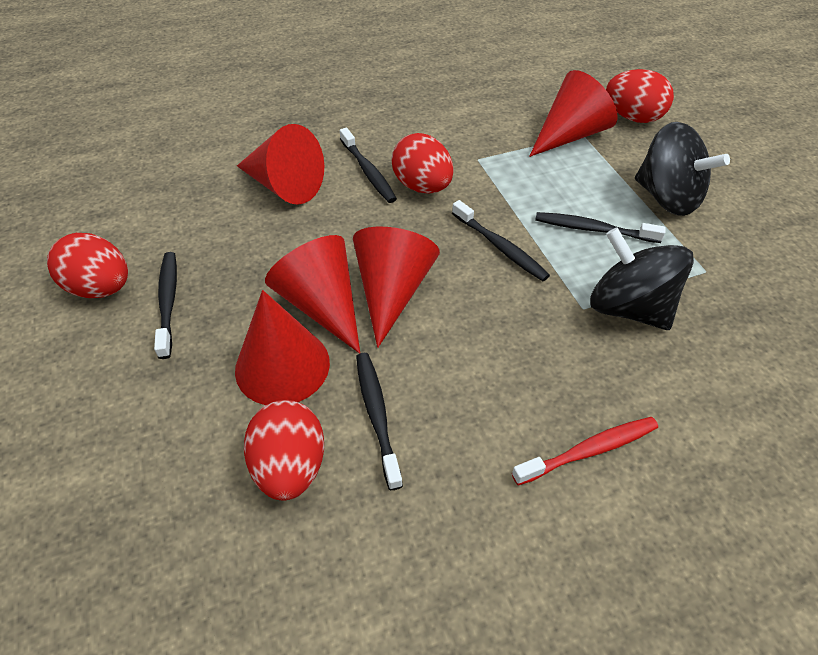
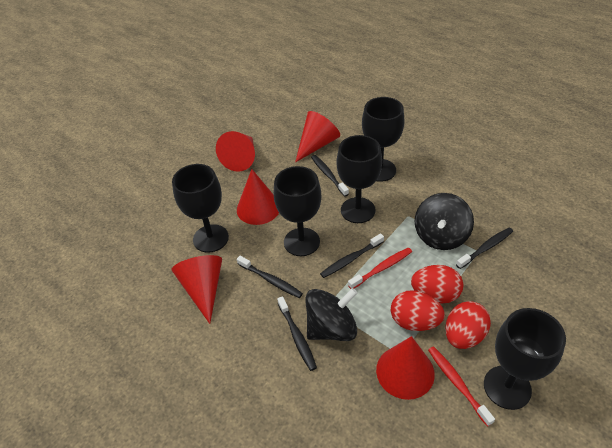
black goblet: none = 0 -> [172,164,229,253] [274,166,321,256] [336,135,382,223] [362,97,405,182] [484,308,566,410] = 5
red egg: [47,233,128,298] [244,400,324,501] [391,133,453,193] [606,69,674,123] = 4 -> [391,290,445,331] [411,265,463,304] [445,301,491,349] = 3
red toothbrush: [512,417,658,485] = 1 -> [348,247,412,289] [428,346,495,427] = 2

